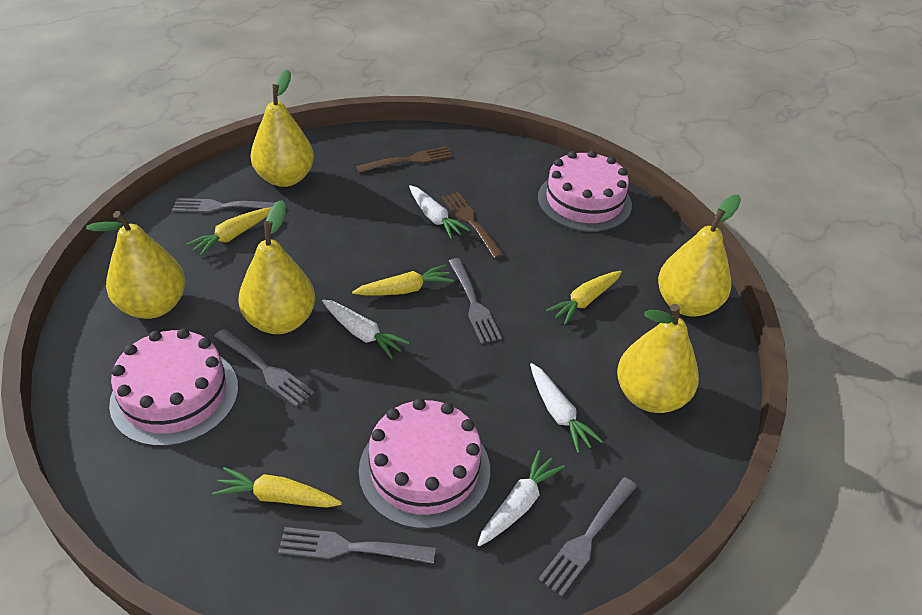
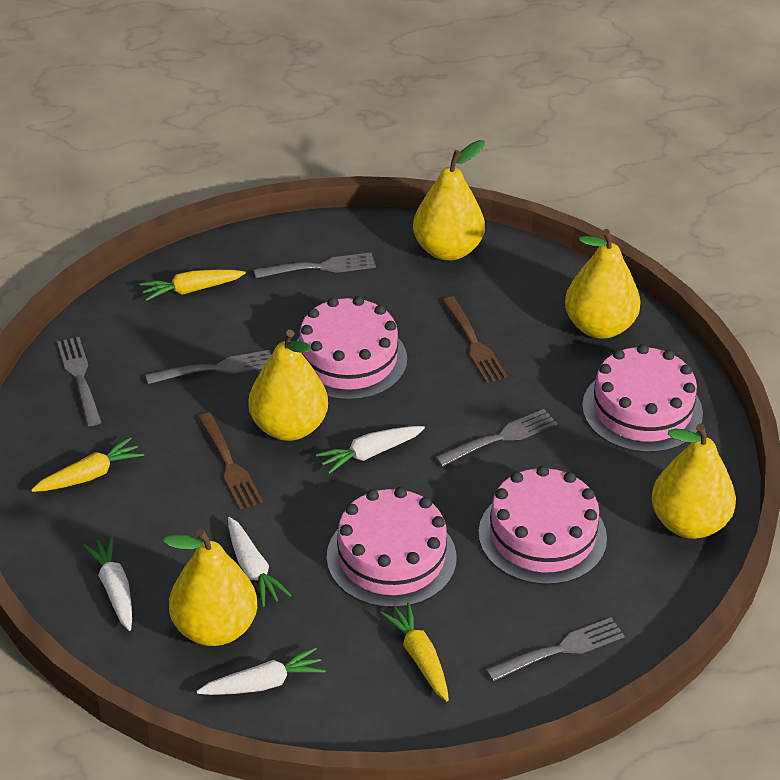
pink cake: [109,328,238,446] [359,398,490,529] [538,150,632,232] = 3 -> [297,296,407,400] [327,487,457,608] [478,466,607,585] [582,344,703,453] = 4
yellow carrot: [186,207,272,257] [212,467,342,508] [352,265,453,295] [546,271,622,325] = 4 -> [31,437,144,492] [139,270,246,301] [380,602,449,702] = 3

